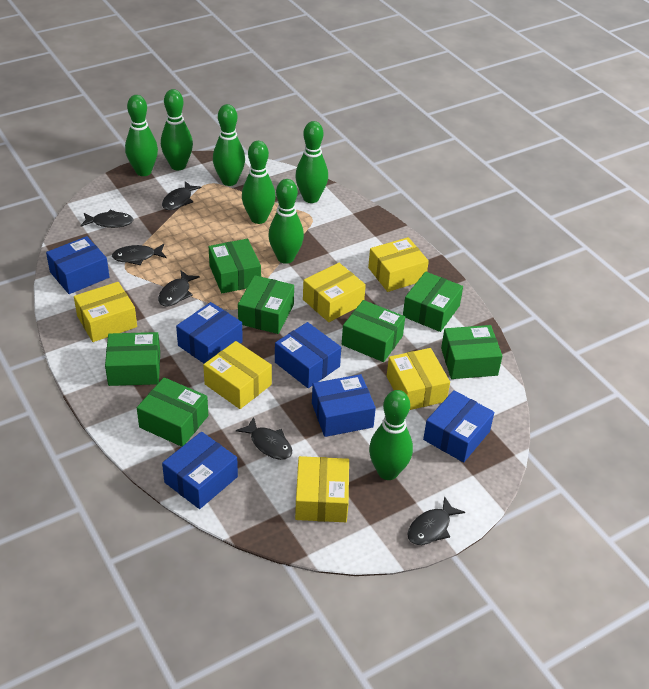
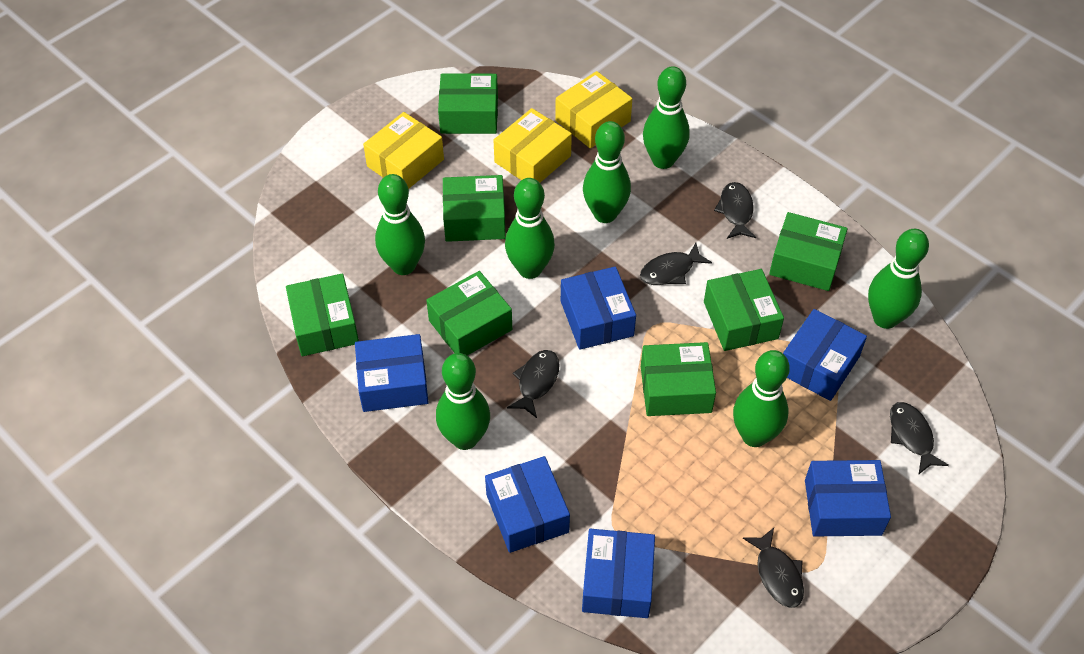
black fish: [81,210,133,228] [112,244,167,265] [158,270,200,307] [162,181,201,210] [236,417,292,460] [407,496,465,545] = 6 -> [507,350,560,418] [640,243,712,285] [714,182,756,239] [743,528,804,608] [890,402,949,474] = 5
yellow box: [74,282,137,342] [203,341,272,409] [295,456,349,522] [303,263,366,322] [368,237,429,292] [387,348,450,410] = 6 -> [363,112,444,189] [493,108,572,183] [555,71,632,149] = 3

